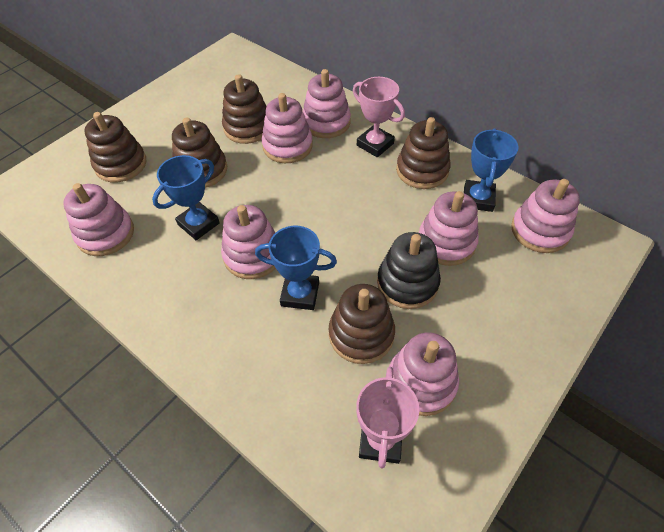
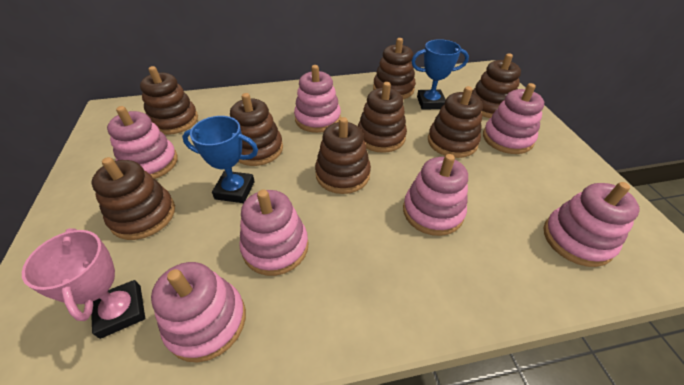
black stacking toy: [377,232,441,309] = 1 -> none = 0
blue trophy: [152,155,220,240] [255,226,337,310] [464,129,519,212] = 3 -> [182,116,258,203] [411,39,469,110] = 2
brown stacking toy: [85,112,146,182] [172,118,227,188] [222,74,266,144] [329,284,395,364] [396,117,451,189] = 5 -> [92,157,175,240] [140,66,198,135] [230,93,283,166] [315,117,371,194] [358,82,407,153] [373,38,416,99] [428,86,483,158] [472,53,521,118] = 8
pink trophy: [353,77,405,157] [356,367,419,469] = 2 -> [22,228,145,339] = 1

